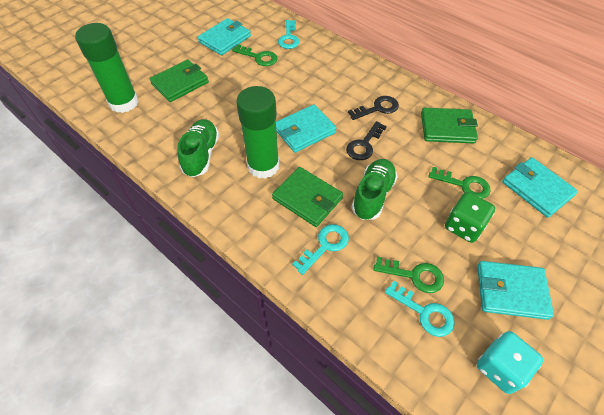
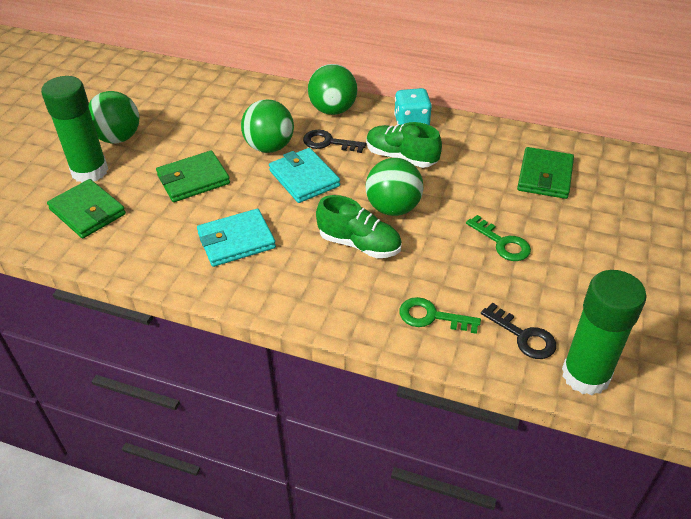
green ball: none = 0 -> [88,91,139,144] [241,99,294,153] [308,64,358,115] [365,158,424,216] = 4
green dice: [445,192,495,243] = 1 -> none = 0
green key: [232,44,277,66] [373,257,444,293] [428,167,490,199] = 3 -> [399,297,481,334] [466,215,531,261] = 2
turquoise key: [278,20,300,49] [292,224,349,275] [385,281,455,337] = 3 -> none = 0
turquoise wallet: [198,18,251,56] [276,104,337,153] [477,261,554,320] [502,157,578,218] = 4 -> [197,209,276,267] [269,148,340,203] = 2

